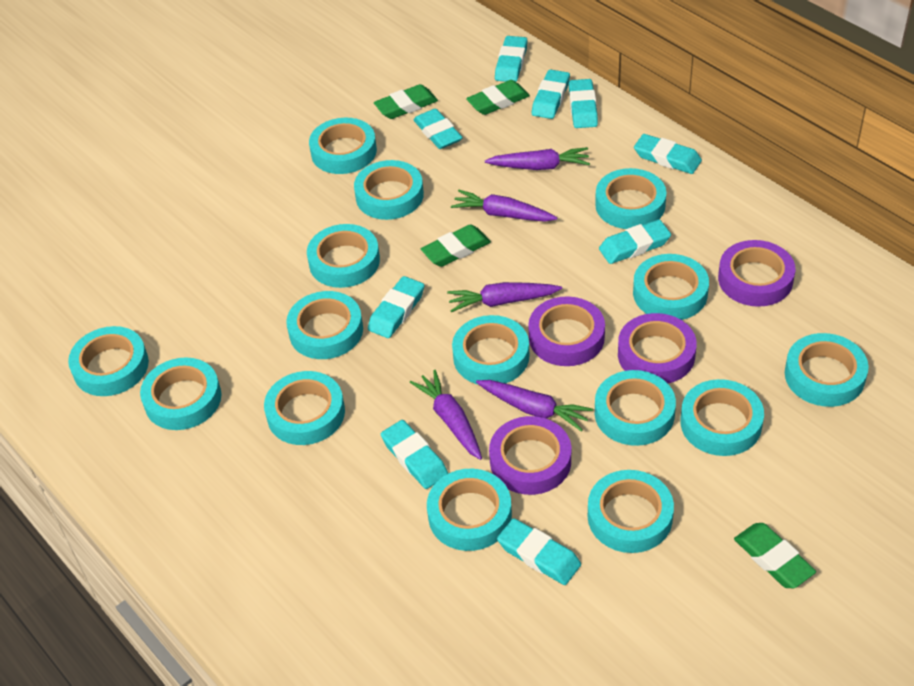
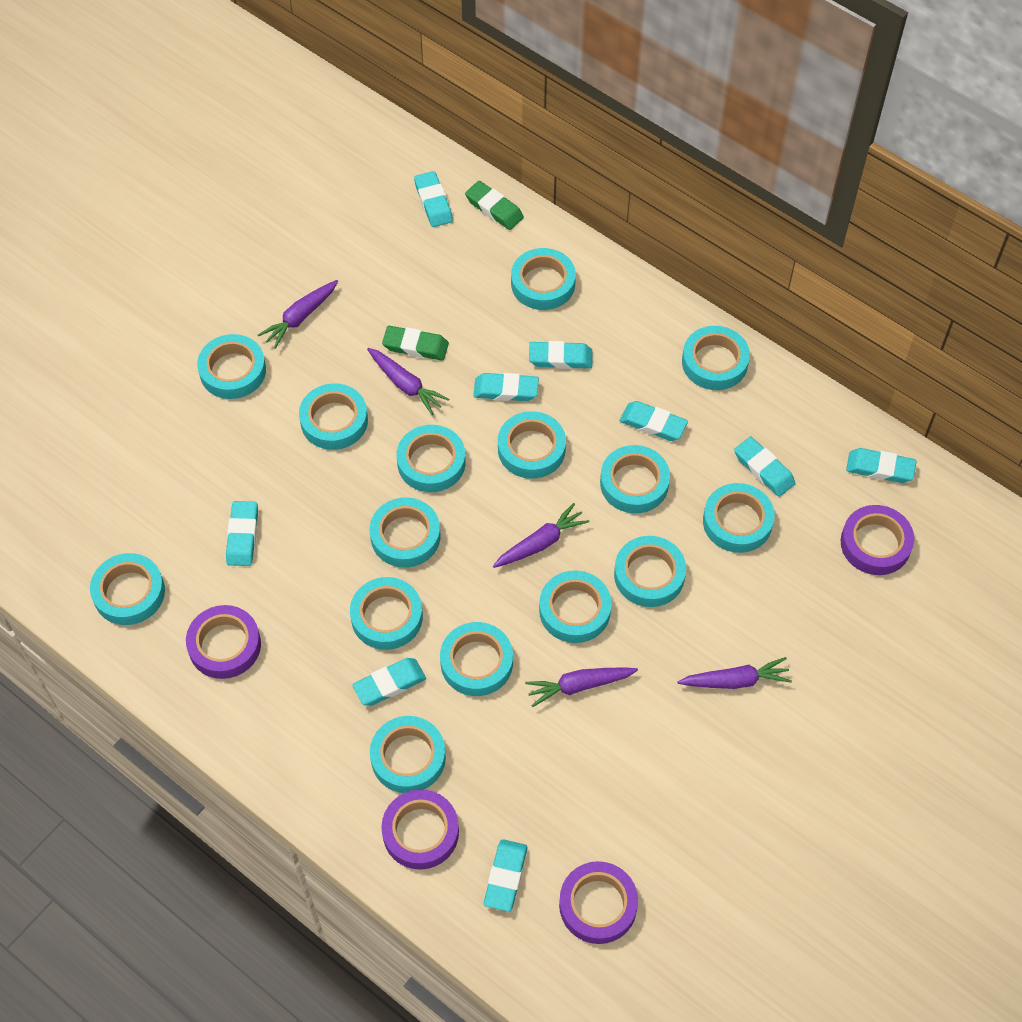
green eraser: [374,84,438,119] [421,225,491,267] [466,80,530,115] [734,523,816,588] = 4 -> [382,326,449,361] [465,181,524,230] = 2

